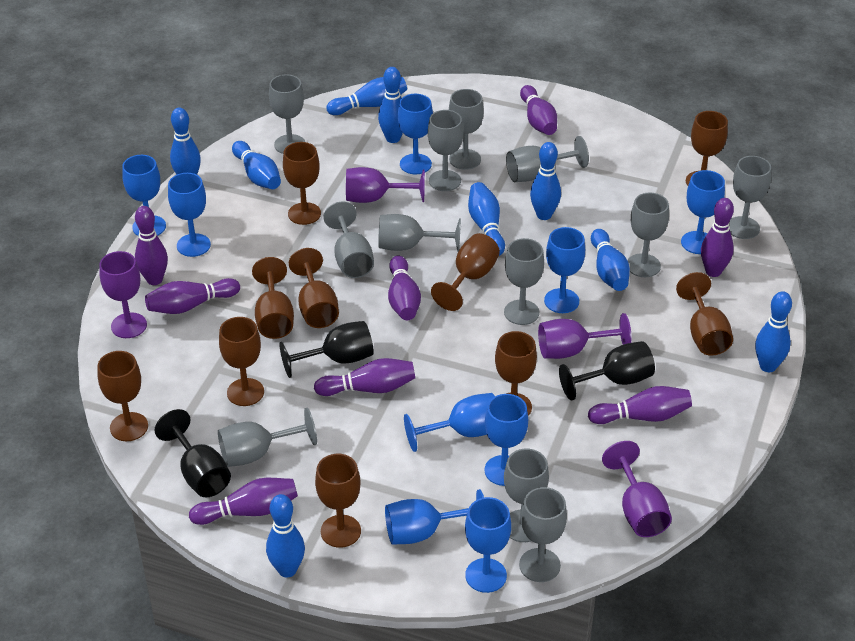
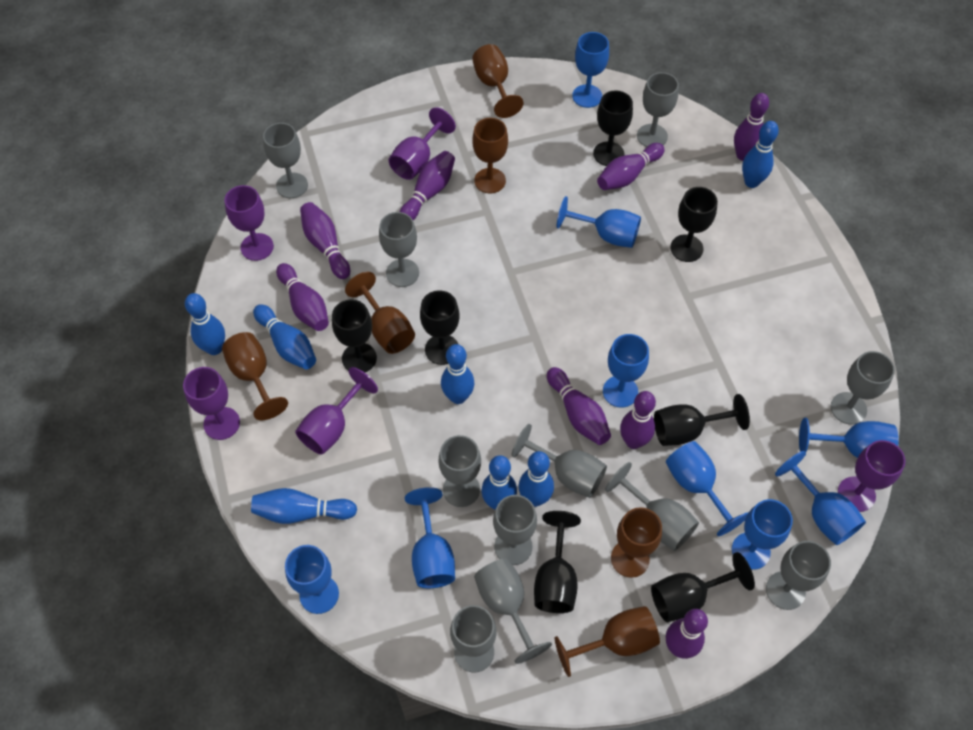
black goblet: [155,409,231,497] [279,321,374,378] [559,341,655,401] = 3 -> [332,299,377,372] [420,290,459,365] [534,511,581,613] [593,90,633,166] [651,552,755,622] [654,394,750,446] [670,187,718,262] = 7
blue bowling pin: [170,108,201,175] [232,141,281,189] [266,494,305,577] [326,77,407,115] [378,67,403,143] [468,182,505,256] [530,142,561,220] [591,229,630,291] [755,291,792,372] = 9 -> [185,293,225,355] [251,488,357,524] [253,304,316,369] [441,344,474,404] [482,455,517,510] [519,451,554,507] [742,121,779,188] = 7
brown goblet: [97,351,148,441] [219,317,264,406] [252,257,294,339] [283,142,321,225] [289,248,339,328] [315,454,361,548] [431,233,500,311] [495,331,537,416] [676,272,733,356] [686,111,728,186] = 10 -> [222,332,288,420] [345,272,415,354] [472,44,523,118] [472,118,508,193] [554,606,660,677] [611,507,662,578] = 6
grey goblet: [218,408,317,467] [269,74,305,154] [323,202,374,278] [378,214,461,252] [428,110,463,191] [449,89,484,170] [504,238,544,325] [504,449,549,542] [506,136,589,182] [519,487,567,582] [628,193,669,277] [729,156,771,239] = 12 -> [263,123,308,198] [379,212,419,287] [439,435,481,507] [450,605,497,672] [474,558,552,664] [493,495,537,565] [512,424,607,498] [605,462,699,551] [637,72,679,147] [766,541,831,610] [831,351,895,425] = 11
purple goblet: [99,251,147,338] [346,167,425,203] [538,313,631,359] [602,441,672,537] = 4 -> [183,367,240,440] [224,185,274,261] [295,367,378,455] [389,107,456,180] [838,440,905,512] = 5

